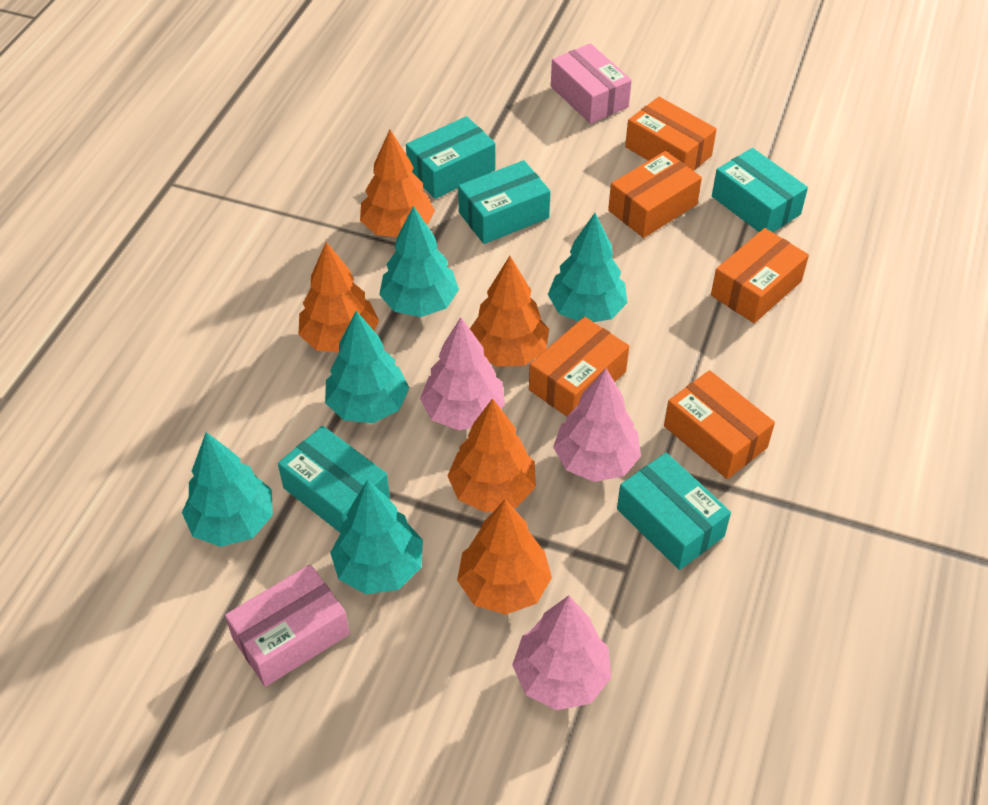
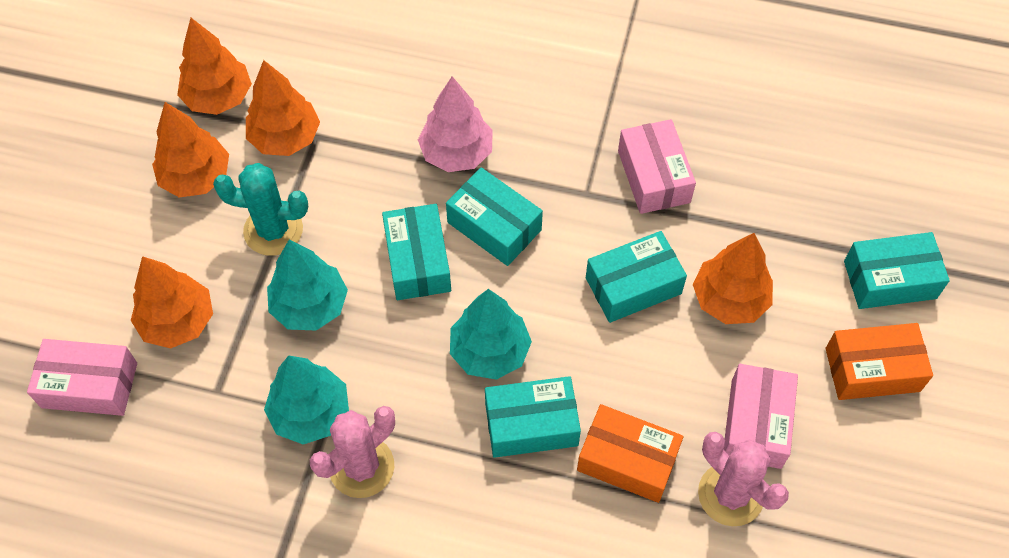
orange box: [529,317,629,417] [608,151,702,238] [625,97,717,171] [664,370,775,479] [711,228,809,323] = 5 -> [577,404,683,503] [826,323,933,400] = 2
pink box: [225,564,350,687] [551,43,632,124] = 2 -> [27,339,137,416] [618,119,696,214] [723,364,798,469] = 3
pink cactus: none = 0 -> [310,406,395,498] [698,432,789,526] = 2
pink tree: [420,317,505,430] [512,596,611,710] [553,368,641,482] = 3 -> [418,76,493,172] = 1
turquoise cactus: none = 0 -> [213,163,308,256] = 1
turquoise tree: [182,432,273,547] [325,311,409,423] [330,480,423,594] [379,206,459,317] [548,213,627,322] = 5 -> [264,356,349,444] [267,240,348,330] [450,289,532,380] = 3

